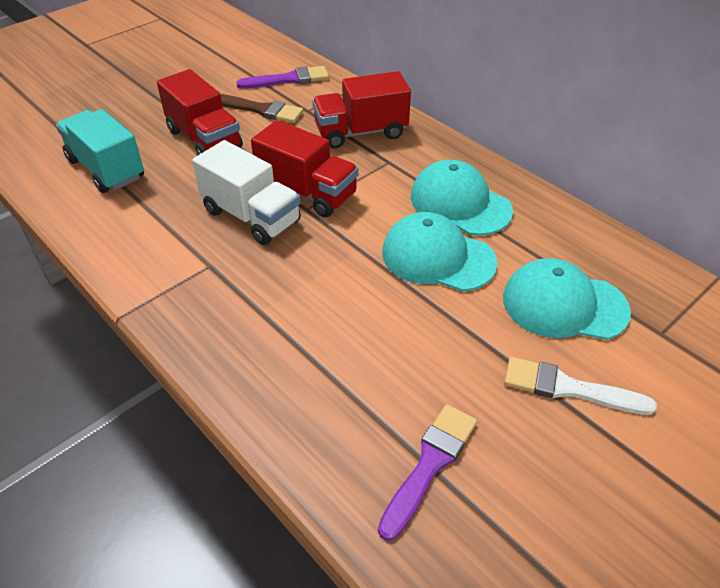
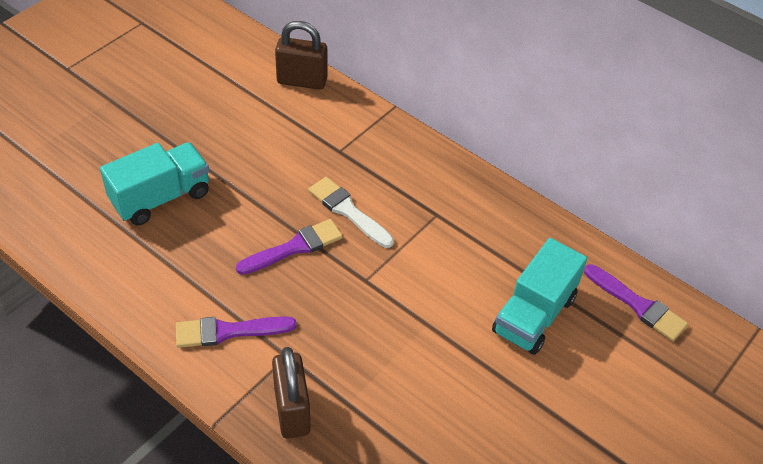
brown brush: [220,94,303,123] = 1 -> none = 0
brown padlock: none = 0 -> [272,347,311,439] [275,21,327,90] = 2
purple brush: [236,66,329,89] [378,404,477,541] = 2 -> [176,316,296,348] [236,219,343,275] [584,264,688,341] = 3
red truck: [157,69,243,156] [251,120,359,217] [312,71,411,149] = 3 -> none = 0
turquoise cap: [382,212,498,291] [411,160,513,236] [503,258,631,340] = 3 -> none = 0
turquoise truck: [56,109,144,193] = 1 -> [100,142,209,225] [492,238,587,355] = 2
white truck: [192,140,301,245] = 1 -> none = 0

